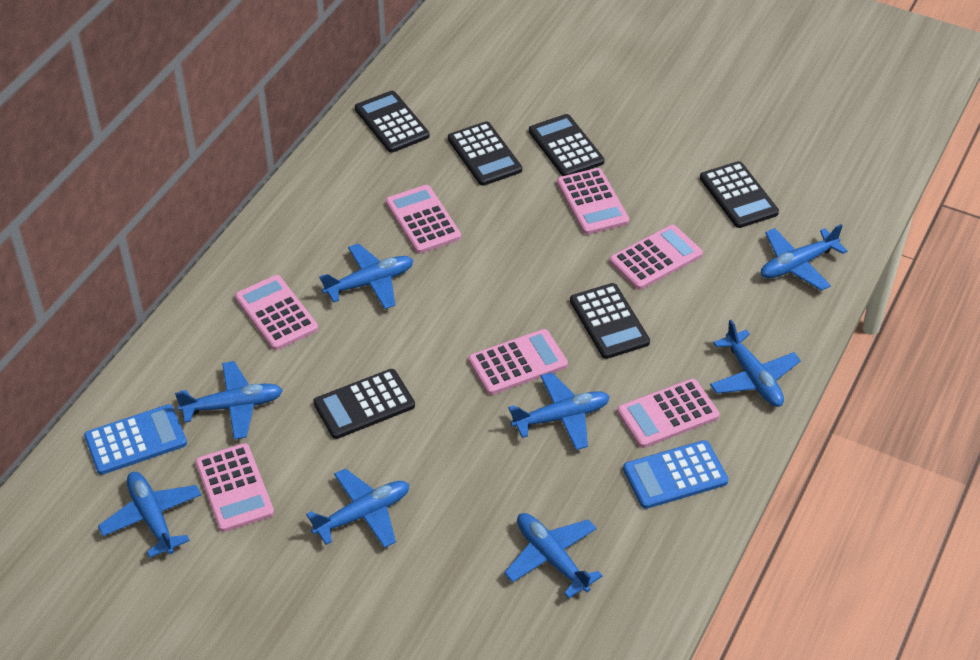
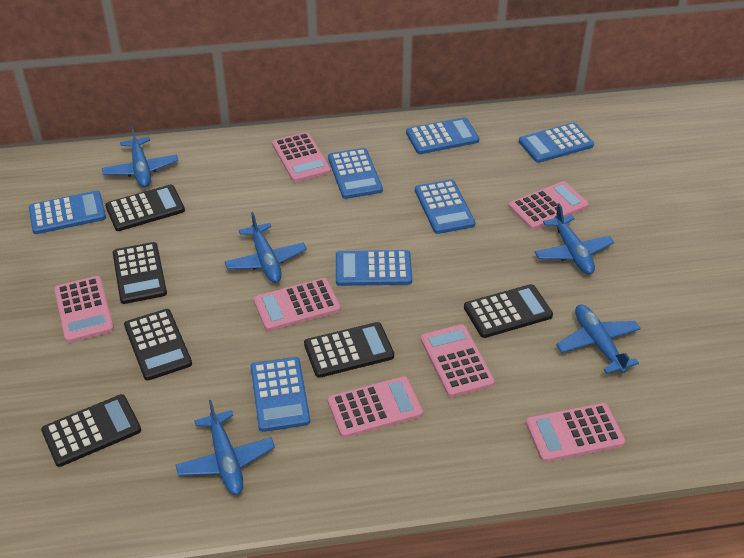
blue calculator: [84,404,187,475] [623,440,728,509] = 2 -> [29,191,106,234] [250,357,310,432] [328,148,383,199] [336,250,412,286] [406,117,479,154] [415,179,475,234] [519,122,594,163] = 7
blue plane: [98,472,201,558] [175,361,283,440] [306,468,409,548] [319,243,413,309] [504,513,603,598] [508,372,610,450] [710,320,801,407] [761,224,847,291] = 8 -> [102,125,178,188] [175,400,275,495] [224,212,307,283] [535,203,614,275] [556,305,641,374] = 5

